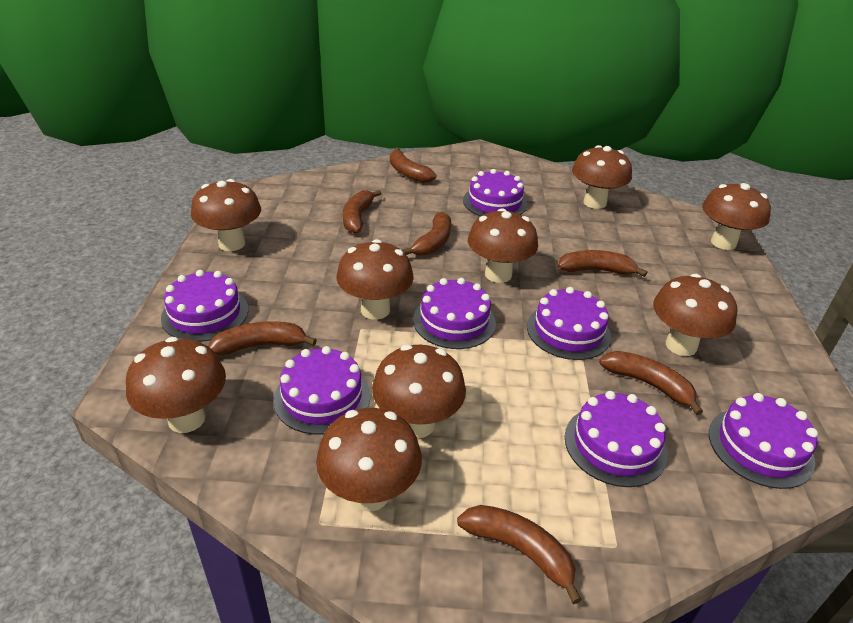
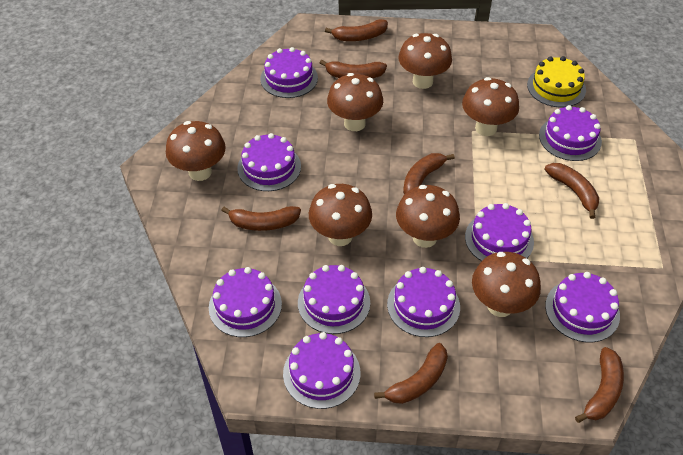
brown mushroom: [126,337,226,433] [191,179,261,251] [316,408,422,512] [336,239,413,320] [372,344,466,438] [468,208,538,283] [572,145,632,209] [653,274,737,356] [702,183,771,250] = 9 -> [166,121,226,181] [309,184,372,246] [327,73,383,131] [396,185,460,248] [398,33,452,89] [462,77,519,136] [472,252,541,317] = 7
purple cake: [161,270,248,342] [274,346,370,435] [413,278,496,349] [463,169,527,216] [527,287,611,360] [565,391,667,487] [709,393,818,489] = 7 -> [209,267,282,337] [237,133,301,191] [260,47,318,98] [283,332,361,409] [298,265,370,334] [387,267,460,337] [465,203,534,261] [539,105,602,161] [545,272,620,342] = 9
yellow cake: none = 0 -> [527,56,586,107] = 1

